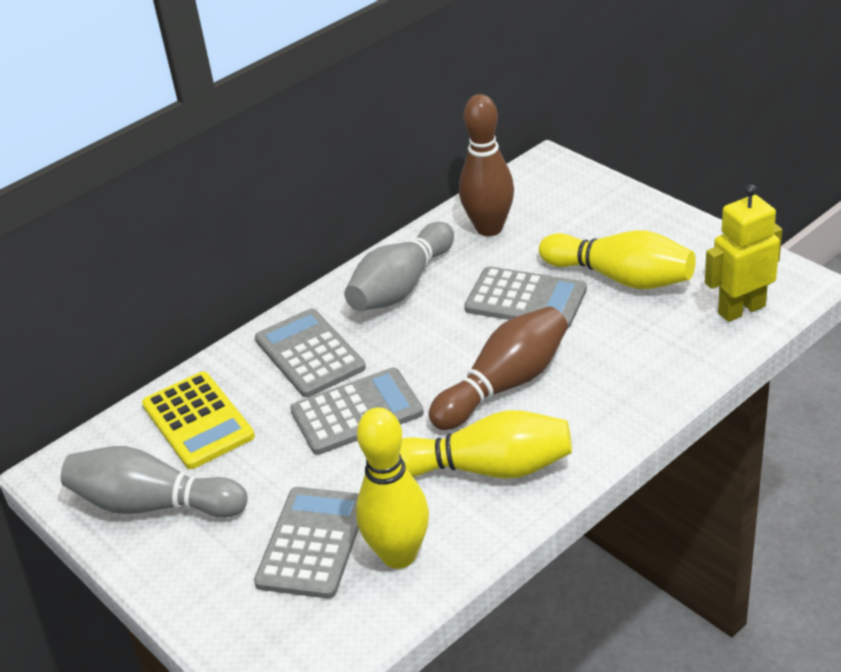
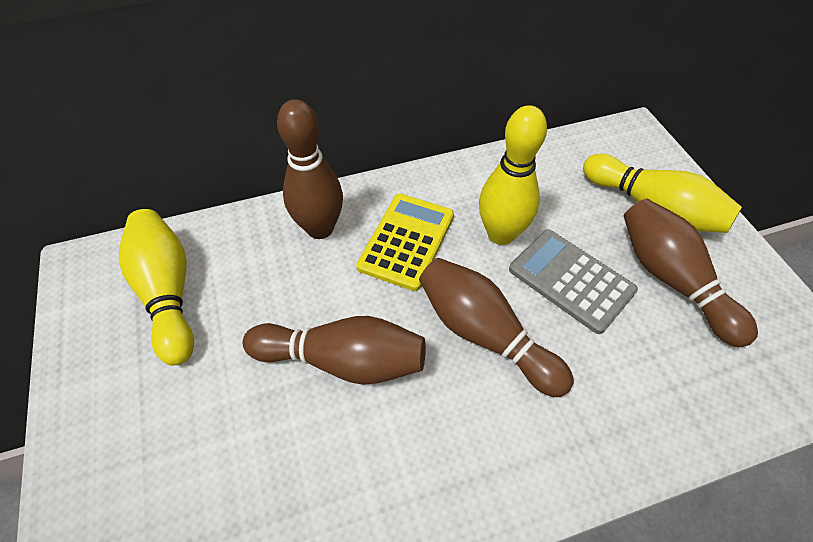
brown bowling pin: [429,306,568,430] [459,94,514,236] = 2 -> [243,316,426,385] [277,99,343,239] [419,258,574,397] [624,199,758,347] = 4
grey bowling pin: [61,446,248,518] [344,222,454,311] = 2 -> none = 0
grey calculator: [254,487,359,599] [255,309,366,397] [290,367,424,455] [464,266,587,329] = 4 -> [509,229,638,334] = 1
yellow robot: [705,184,782,322] = 1 -> none = 0

